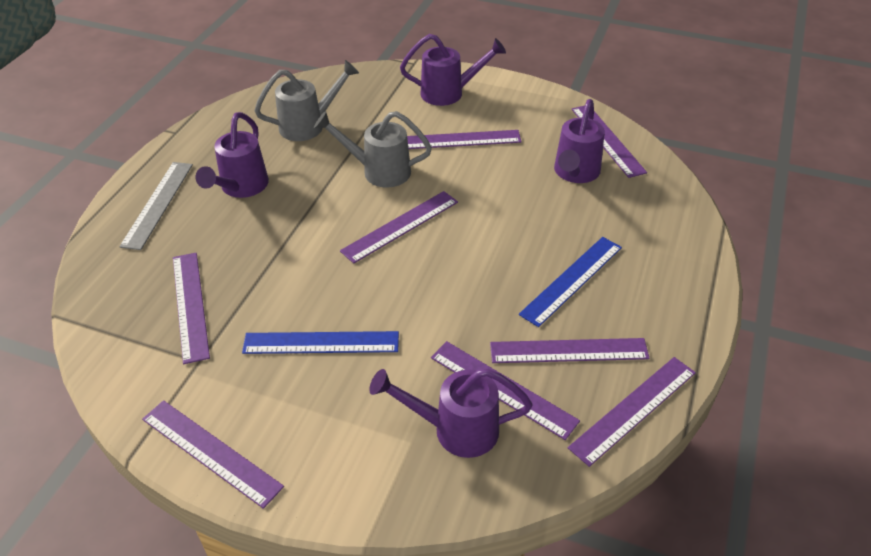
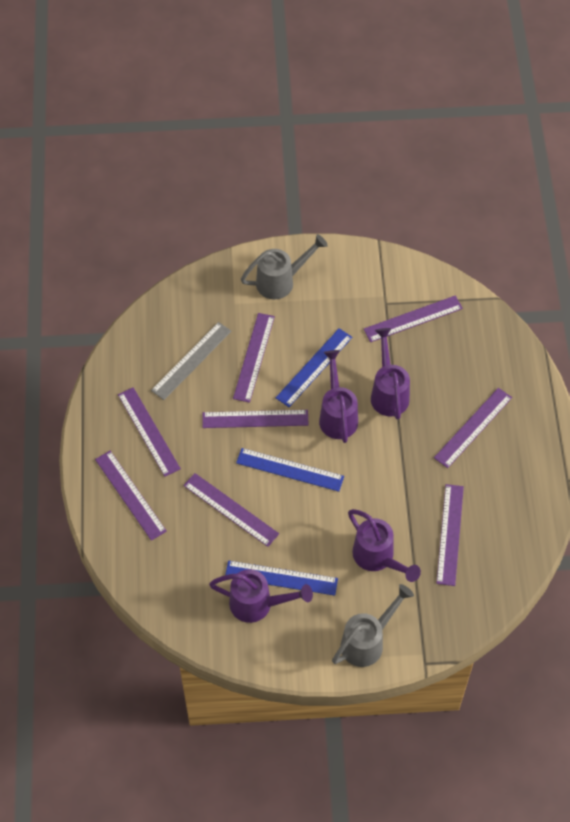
blue ruler: [242,331,399,354] [519,237,622,327] = 2 -> [225,561,338,596] [236,448,344,492] [276,328,352,407] = 3

